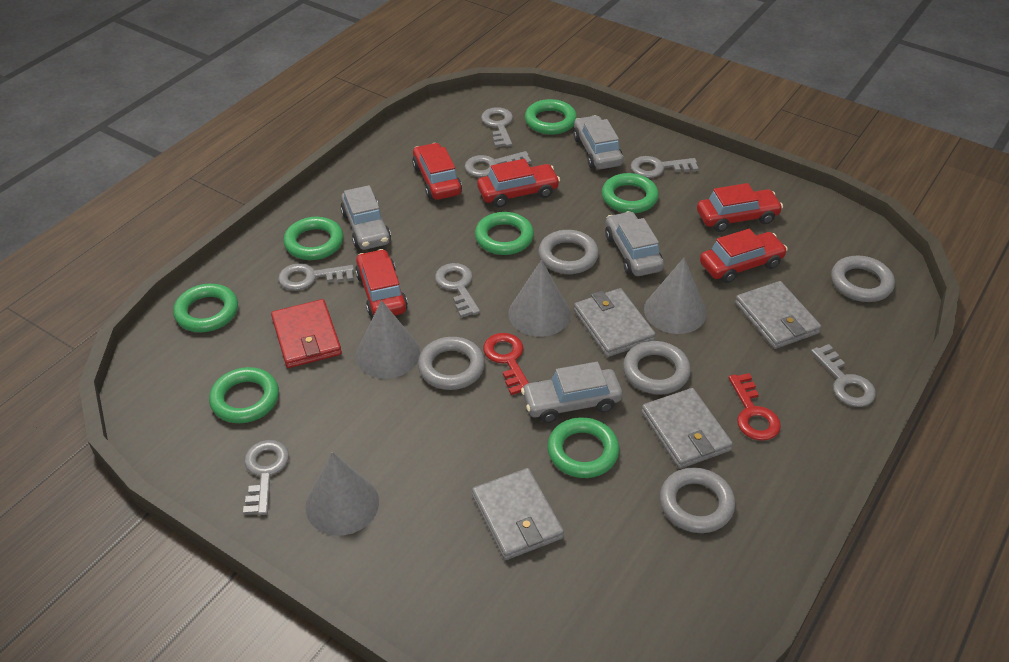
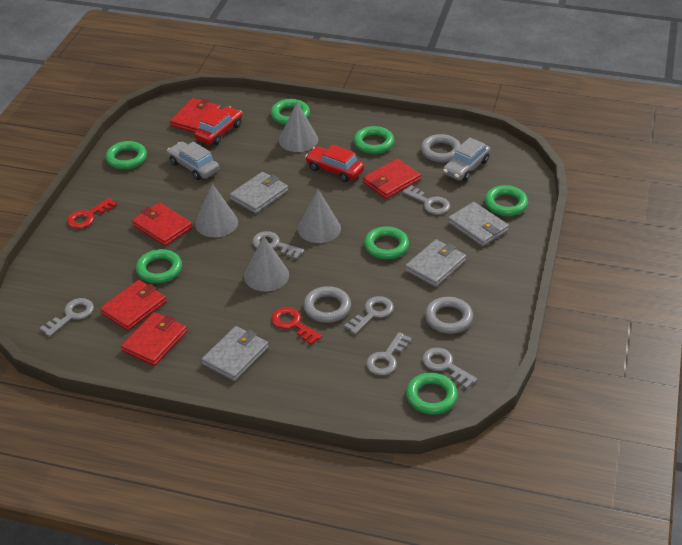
grey car: [340,185,391,250] [521,362,623,423] [573,115,623,169] [605,211,664,276] = 4 -> [167,142,219,180] [443,137,491,181] = 2
grey key: [243,440,289,515] [278,263,354,291] [435,263,480,318] [465,151,532,177] [481,107,513,147] [631,156,699,178] [811,344,876,407] = 7 -> [40,298,94,337] [252,231,304,259] [344,296,394,334] [366,332,412,375] [402,185,450,214] [422,348,477,389] = 6
grey ring: [418,337,485,390] [538,230,599,274] [623,341,691,394] [660,467,735,533] [831,256,895,302] = 5 -> [303,286,351,323] [421,134,461,162] [425,297,473,334] = 3
red car: [355,249,408,317] [412,143,462,200] [477,159,560,208] [697,183,783,232] [700,229,788,283] = 5 -> [194,106,242,145] [305,145,364,182] = 2
red wallet: [271,299,342,368] = 1 -> [100,280,166,331] [121,312,187,366] [132,202,192,246] [170,98,221,132] [363,159,421,199] = 5

